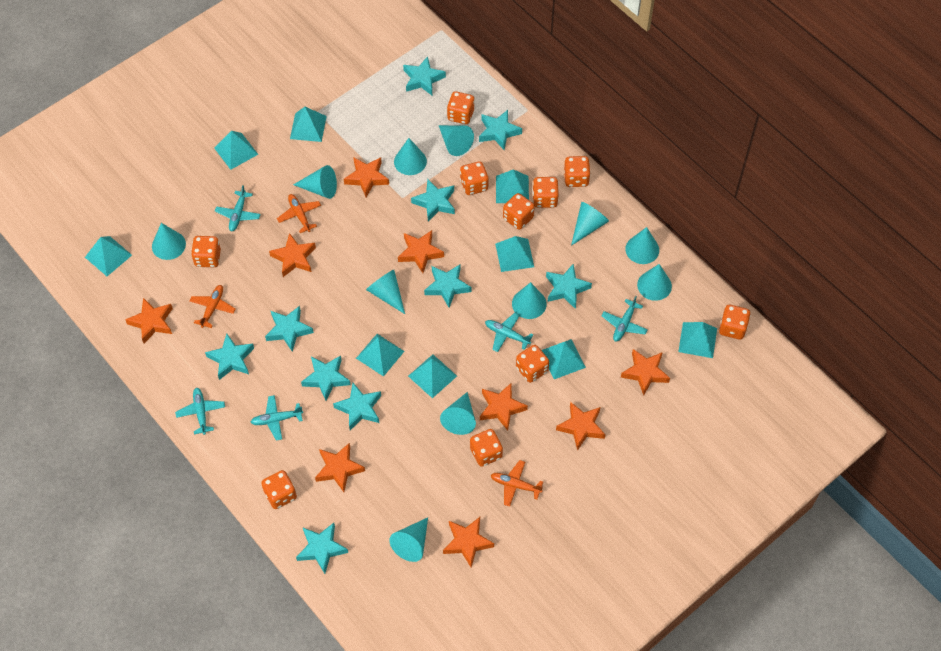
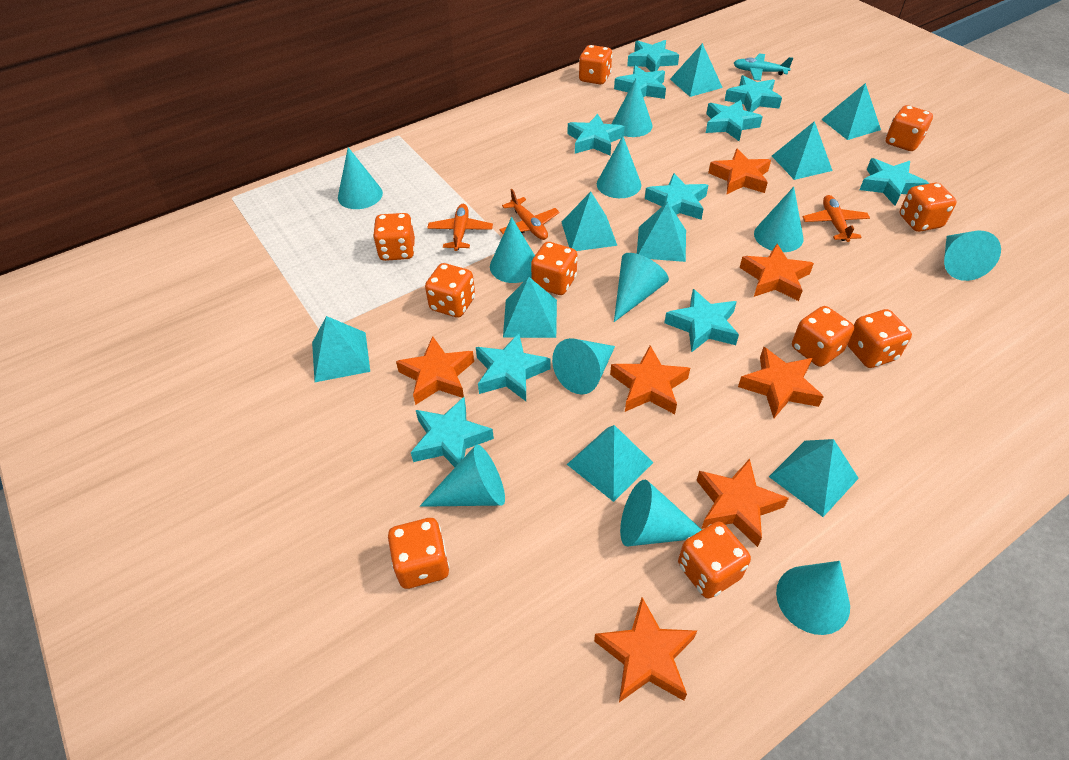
orange star: [125,298,173,343] [269,233,316,277] [315,443,365,492] [344,157,389,198] [398,230,444,273] [443,517,494,568] [480,383,528,431] [556,402,606,451] [621,349,670,396] = 9 -> [396,336,474,405] [594,597,697,702] [610,345,690,414] [696,459,789,547] [708,149,771,194] [738,347,824,418] [740,244,814,301] = 7
turquoise plane: [175,388,225,435] [215,185,261,231] [251,395,303,441] [485,313,533,352] [602,296,648,342] = 5 -> [734,54,793,81] = 1

